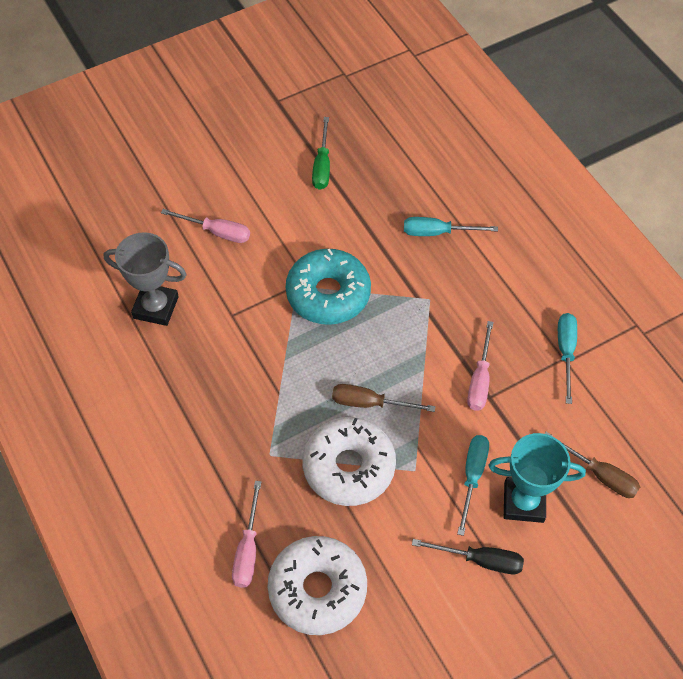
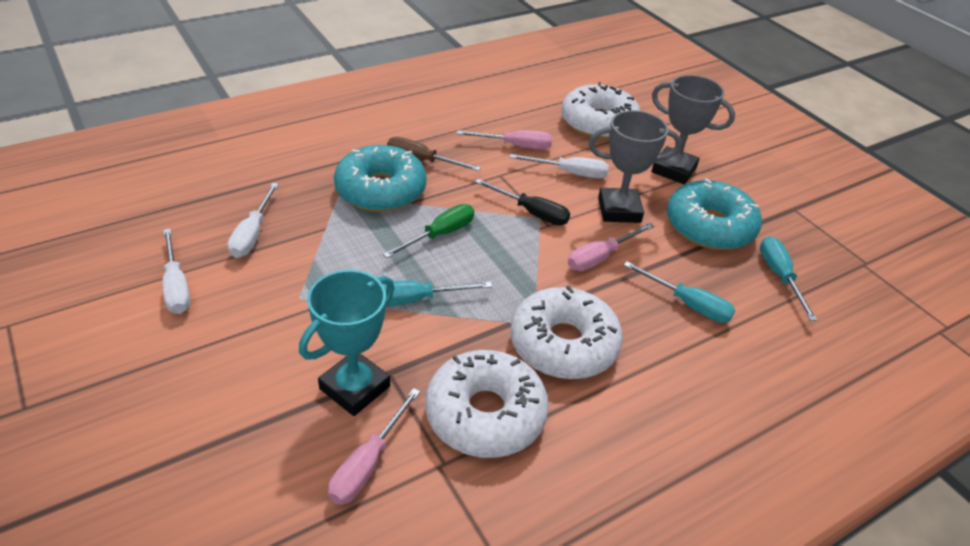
brown screwdriver: [332,384,436,412] [544,432,640,498] = 2 -> [387,137,481,171] = 1
grey trophy: [104,232,187,326] = 1 -> [589,110,681,223] [651,75,735,185] = 2
turquoise donut: [286,249,371,325] = 1 -> [334,145,427,212] [667,178,762,250] = 2
white donut: [268,536,367,635] [302,417,396,506] = 2 -> [425,350,549,458] [510,286,623,379] [561,82,640,140] = 3
white screwdriver: none = 0 -> [162,229,190,314] [227,183,279,258] [510,154,609,178] = 3

